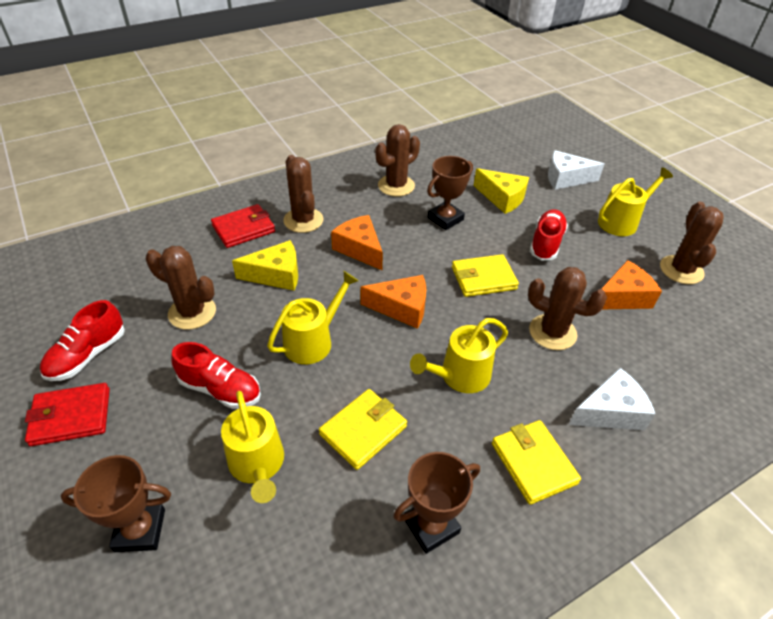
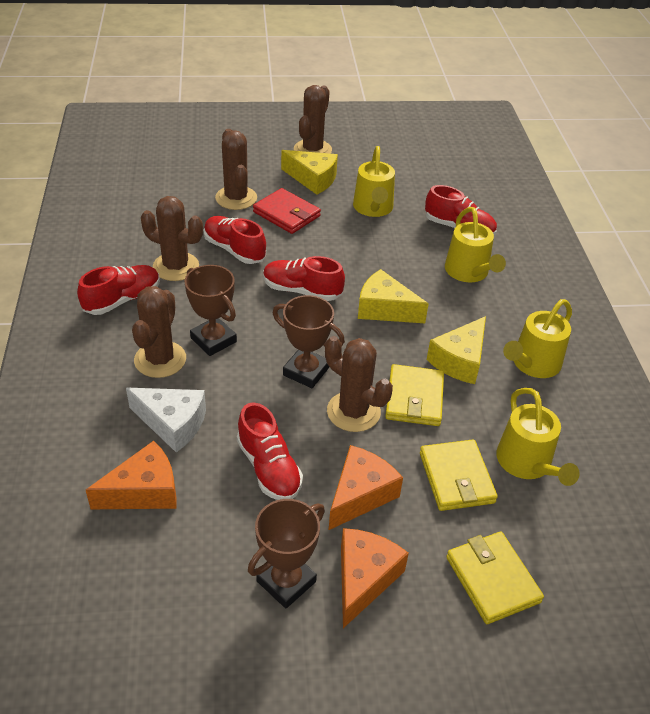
red shoe: [40,300,125,381] [171,342,261,409] [530,209,568,261] = 3 -> [77,265,160,315] [204,216,266,264] [237,402,303,500] [263,256,345,301] [425,185,497,236] = 5
red wallet: [25,383,110,446] [211,204,275,248] = 2 -> [253,188,321,234] = 1
white cheese: [548,150,604,190] [569,368,655,430] = 2 -> [126,388,206,452] = 1
yellow cheese: [232,240,298,290] [474,168,529,214] = 2 -> [281,150,338,195] [358,269,429,323] [427,316,486,384] = 3

